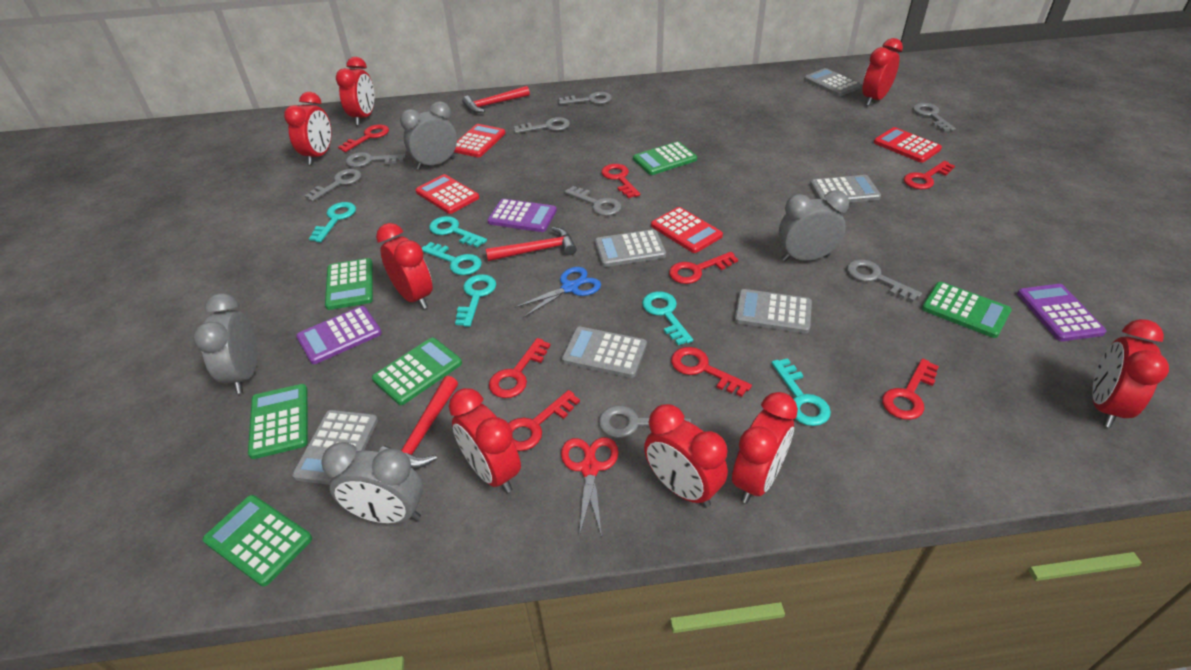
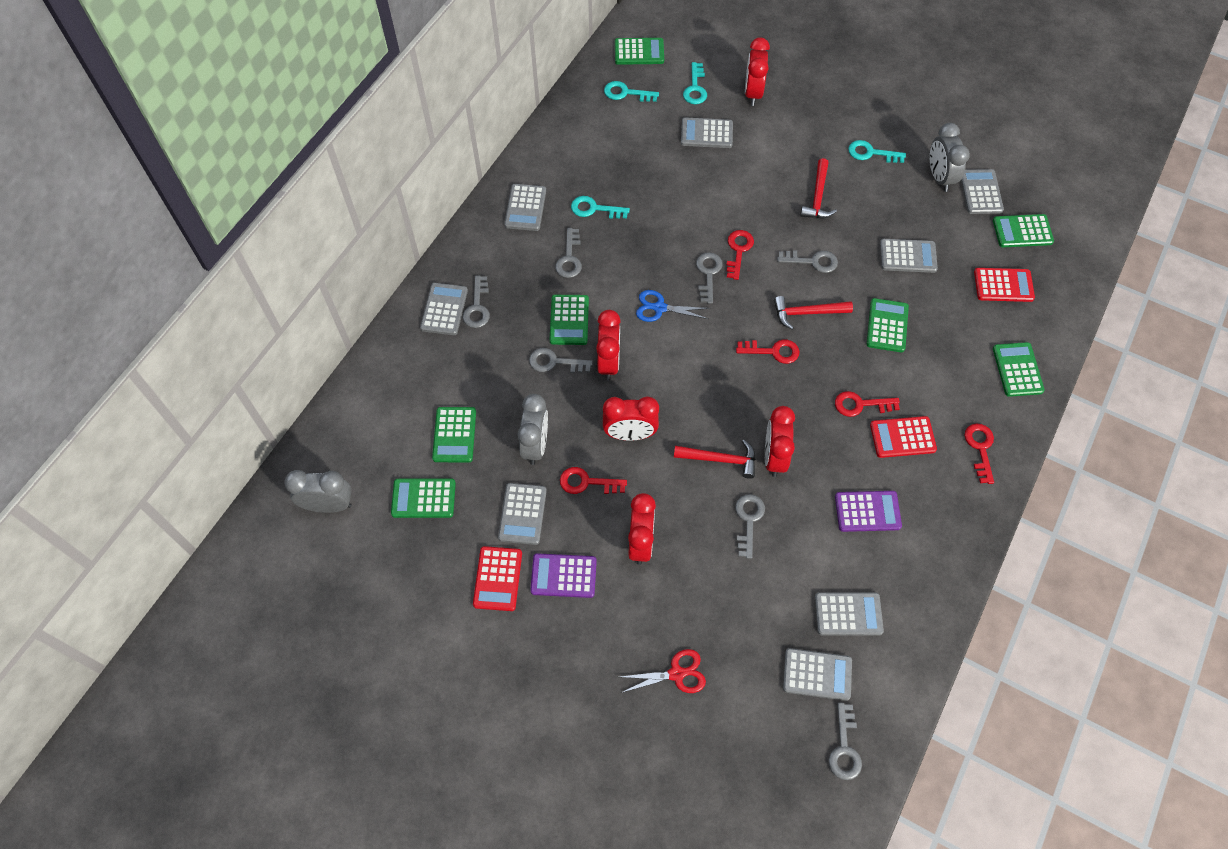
green calculator: [203,495,312,586] [248,384,308,459] [325,258,373,310] [372,338,462,405] [633,141,697,175] [922,282,1012,338] = 6 -> [391,478,456,518] [432,407,476,463] [550,295,589,345] [615,38,664,65] [867,298,909,352] [993,214,1054,247] [993,342,1045,397] = 7
grey calculator: [292,410,378,485] [562,326,647,378] [595,229,666,267] [735,289,812,333] [804,68,861,96] [810,175,881,203] = 6 -> [420,283,468,335] [498,483,547,545] [504,184,546,231] [681,117,733,148] [783,648,852,701] [815,592,884,636] [880,239,938,273] [961,169,1004,214] = 8
grey clock: [193,293,257,394] [322,442,423,524] [400,101,457,170] [779,190,849,261] = 4 -> [284,470,352,513] [517,394,548,465] [930,123,970,192] = 3
grey key: [305,169,361,202] [346,152,406,167] [514,117,570,134] [558,92,612,105] [565,186,621,216] [599,405,691,438] [847,259,922,302] [913,103,956,132] = 8 -> [463,275,490,328] [529,348,593,373] [555,228,582,278] [696,252,723,304] [735,494,765,559] [777,250,838,273] [829,703,862,780] = 7
purple calculator: [296,306,382,364] [487,199,557,232] [1017,284,1106,341] = 3 -> [530,553,597,598] [835,491,902,532] = 2
red calculator: [416,174,479,214] [454,124,505,158] [651,207,723,253] [874,127,942,163] = 4 -> [473,546,522,611] [870,416,937,458] [974,268,1035,302] = 3
red clock: [284,92,331,165] [336,57,374,125] [376,223,433,309] [449,388,521,493] [644,404,728,508] [732,392,798,503] [862,38,903,106] [1092,319,1169,428] = 8 -> [596,310,621,381] [603,396,659,441] [628,493,656,565] [745,37,770,106] [765,406,795,477] = 5
red key: [338,124,389,152] [489,338,551,398] [508,390,580,451] [601,164,640,198] [669,252,738,284] [671,347,752,397] [882,358,939,420] [904,161,955,189] = 8 -> [560,467,627,494] [726,230,754,280] [736,340,800,364] [835,391,900,417] [965,424,994,484] = 5
turquoise key: [309,202,356,242] [422,242,482,275] [429,216,487,248] [455,274,496,327] [642,291,693,345] [771,358,831,426] = 6 -> [571,196,630,219] [604,81,659,102] [683,62,707,104] [848,140,906,163] = 4

